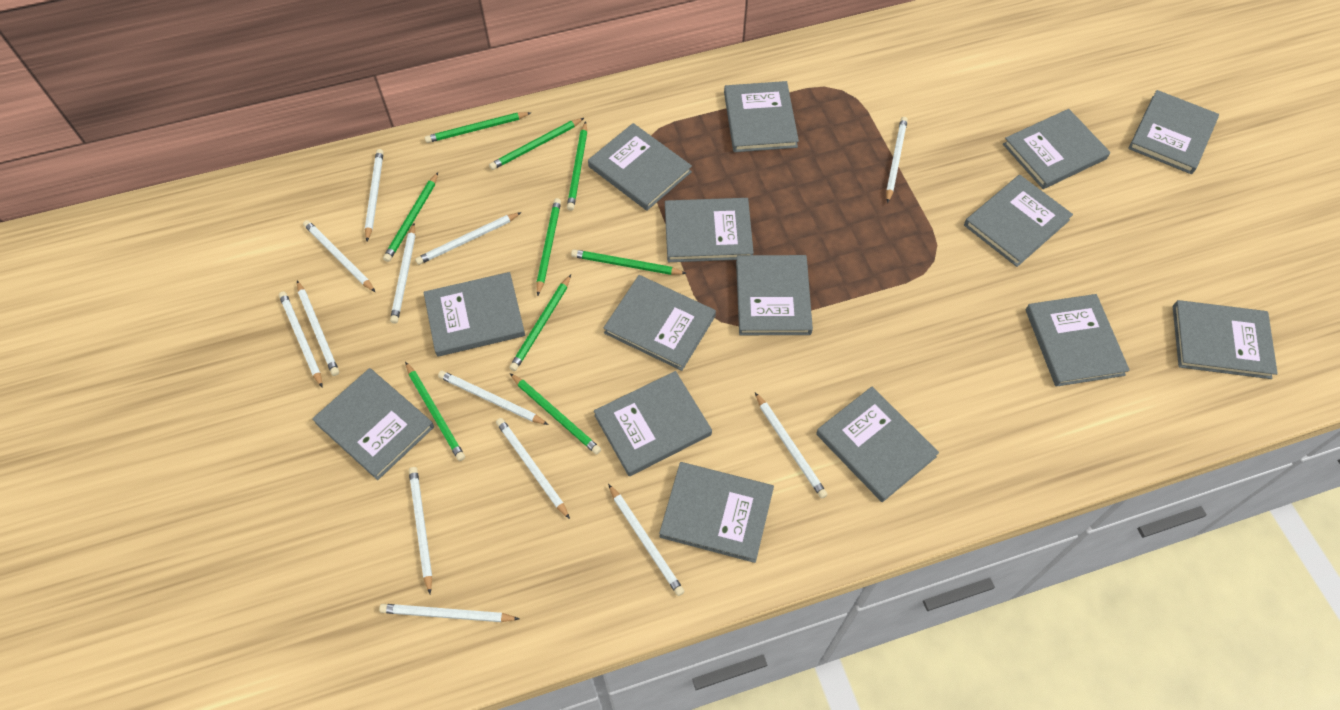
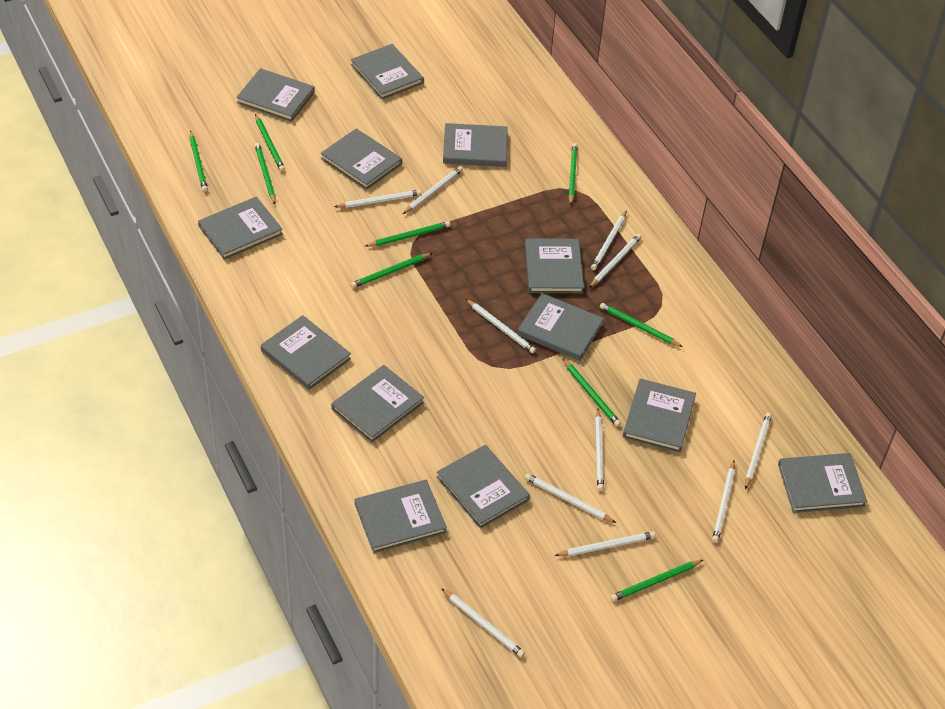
grey book: [312,368,434,480] [424,272,525,357] [588,123,692,210] [594,371,712,476] [604,275,716,371] [659,462,774,563] [665,198,754,262] [724,81,799,152] [736,255,813,335] [816,387,939,502] [964,175,1073,267] [1003,109,1110,189] [1026,294,1130,387] [1128,90,1219,174] [1173,300,1278,379] = 15 -> [198,197,283,260] [236,68,315,122] [261,315,351,390] [320,128,402,190] [331,365,424,443] [351,44,424,99] [355,480,447,553] [436,445,530,529] [443,123,508,167] [517,293,604,361] [525,238,584,293] [623,379,696,453] [778,453,867,513] = 13
white pencil: [279,291,323,388] [297,281,339,376] [303,220,375,292] [365,149,384,241] [379,604,519,622] [390,223,415,324] [409,467,432,594] [415,212,522,265] [438,370,549,425] [496,418,570,519] [608,484,684,596] [755,393,828,499] [886,117,908,203] = 13 -> [334,190,421,208] [403,166,463,214] [441,588,525,657] [466,299,536,353] [525,473,616,523] [555,531,656,556] [589,234,641,288] [591,210,627,270] [595,409,604,491] [712,461,735,543] [745,413,772,489] = 11

